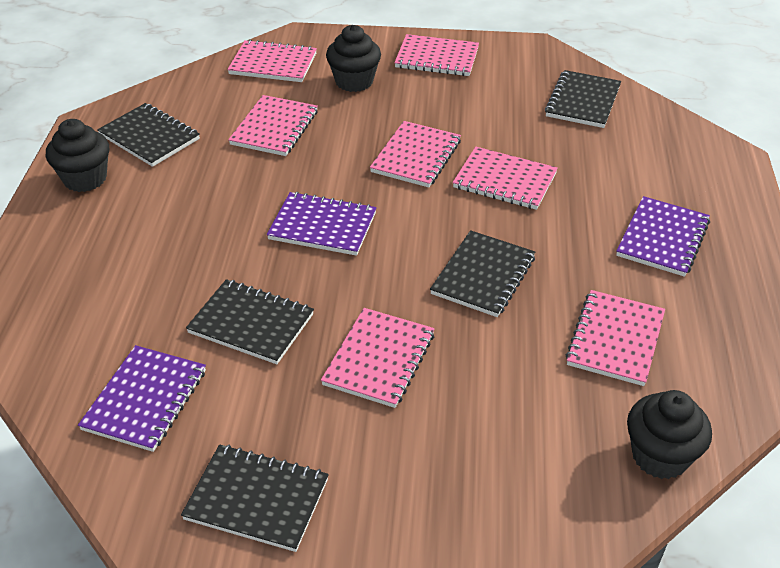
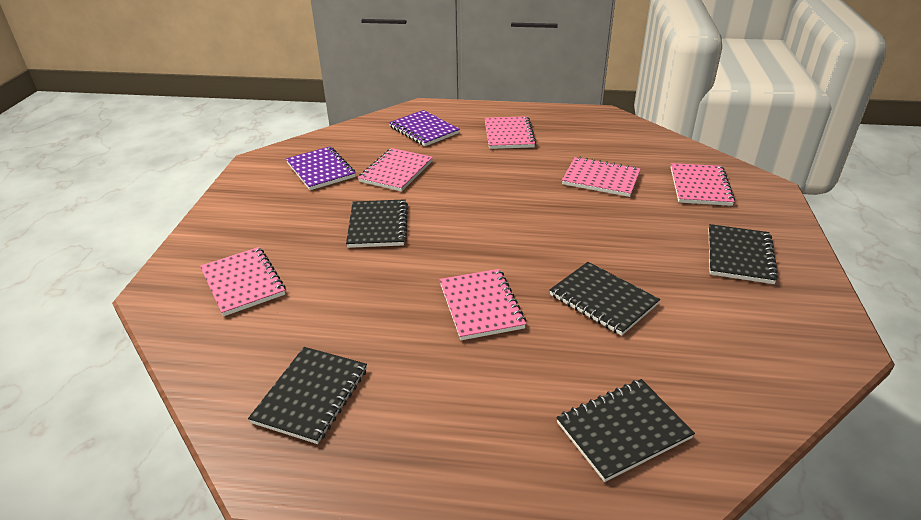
black cupcake: [46,119,109,192] [326,25,381,92] [627,390,712,479] = 3 -> none = 0
pink notebook: [227,39,317,82] [228,95,318,156] [321,308,435,408] [370,121,461,187] [394,34,479,76] [453,147,558,210] [566,290,665,386] = 7 -> [200,247,286,316] [358,148,433,192] [440,269,526,340] [485,116,536,149] [562,157,640,197] [671,163,735,206] = 6
purple notebook: [78,345,206,452] [267,192,377,256] [616,196,710,277] = 3 -> [286,146,356,190] [389,110,460,146] = 2

